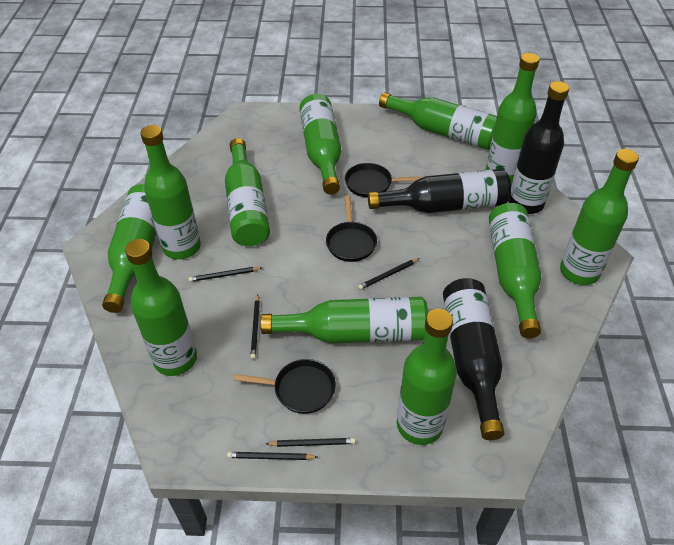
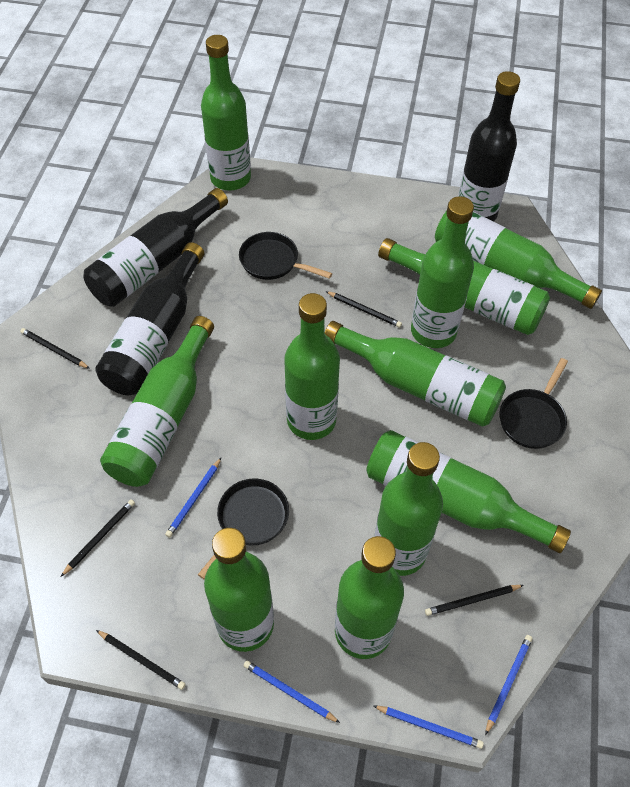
blue pencil: none = 0 -> [165,457,222,538] [244,661,340,723] [373,705,484,749] [485,635,532,735] = 4

